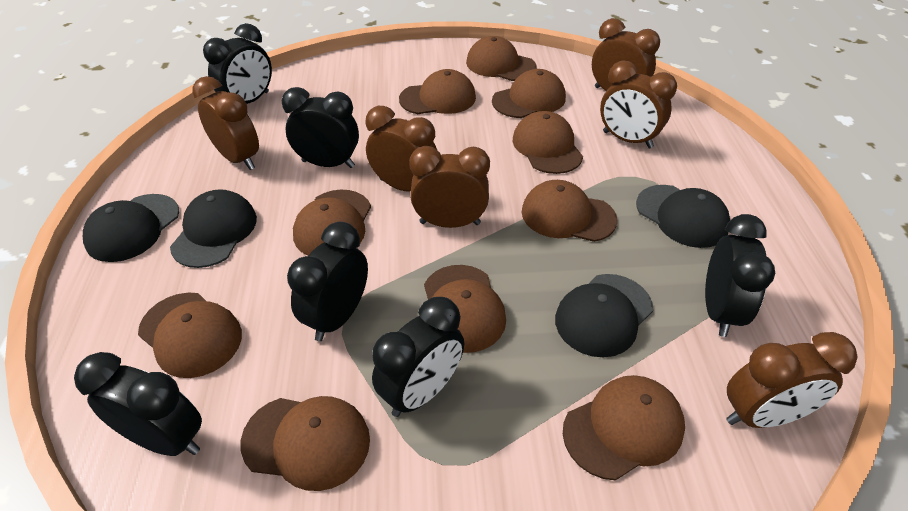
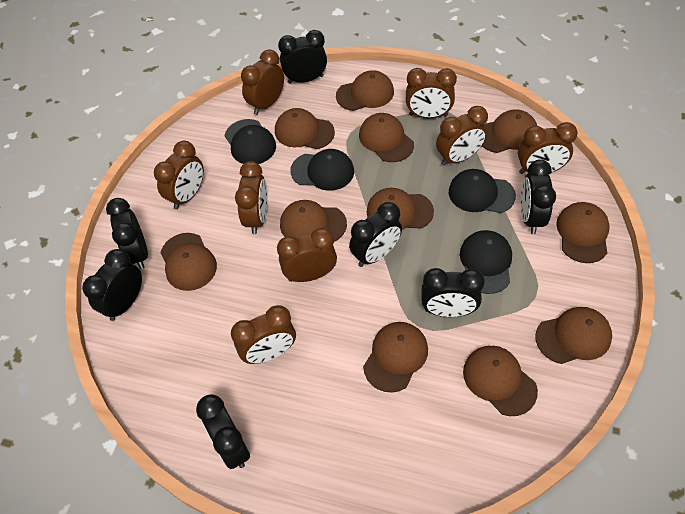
black clock: [74,352,202,456] [203,23,272,104] [282,87,359,168] [287,222,368,341] [372,297,464,417] [705,214,775,337] = 6 -> [82,249,142,321] [106,198,148,269] [196,394,250,469] [278,30,327,84] [349,202,402,267] [421,268,485,317] [521,159,556,234] = 7
brown cap: [138,292,242,378] [241,396,370,491] [293,190,371,256] [399,69,476,114] [424,265,506,353] [466,36,537,81] [492,69,566,118] [513,111,583,174] [522,180,617,242] [563,375,685,481] = 10 -> [160,233,217,291] [275,108,335,149] [280,200,347,242] [336,70,394,111] [359,113,414,162] [363,322,428,393] [367,188,434,230] [463,346,538,416] [482,109,537,153] [535,307,612,364] [556,202,610,263] = 11
brown clock: [192,76,259,170] [366,106,437,192] [409,146,490,228] [592,18,660,91] [600,61,677,148] [726,332,858,428] = 6 -> [154,141,204,210] [231,305,296,364] [235,161,268,234] [241,49,284,115] [277,228,337,282] [406,68,457,118] [436,106,488,166] [518,122,578,174] = 8

